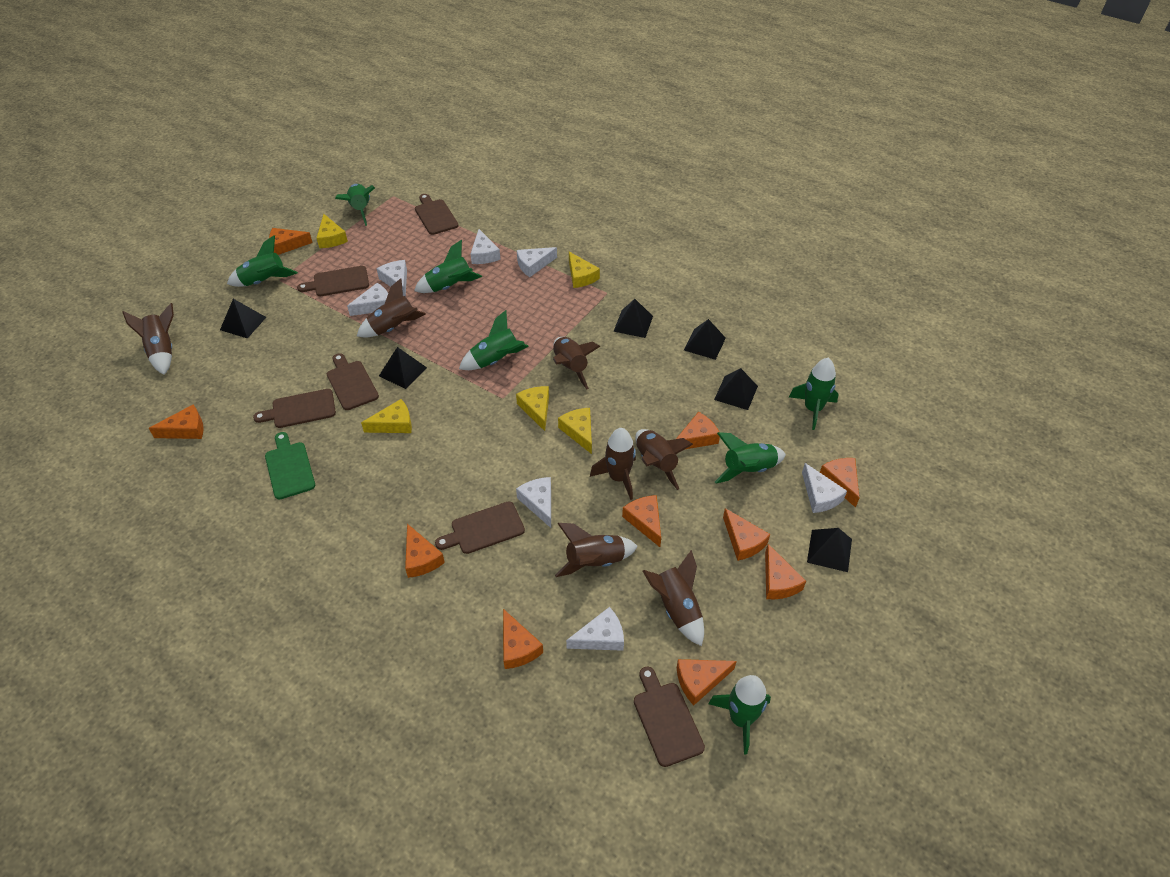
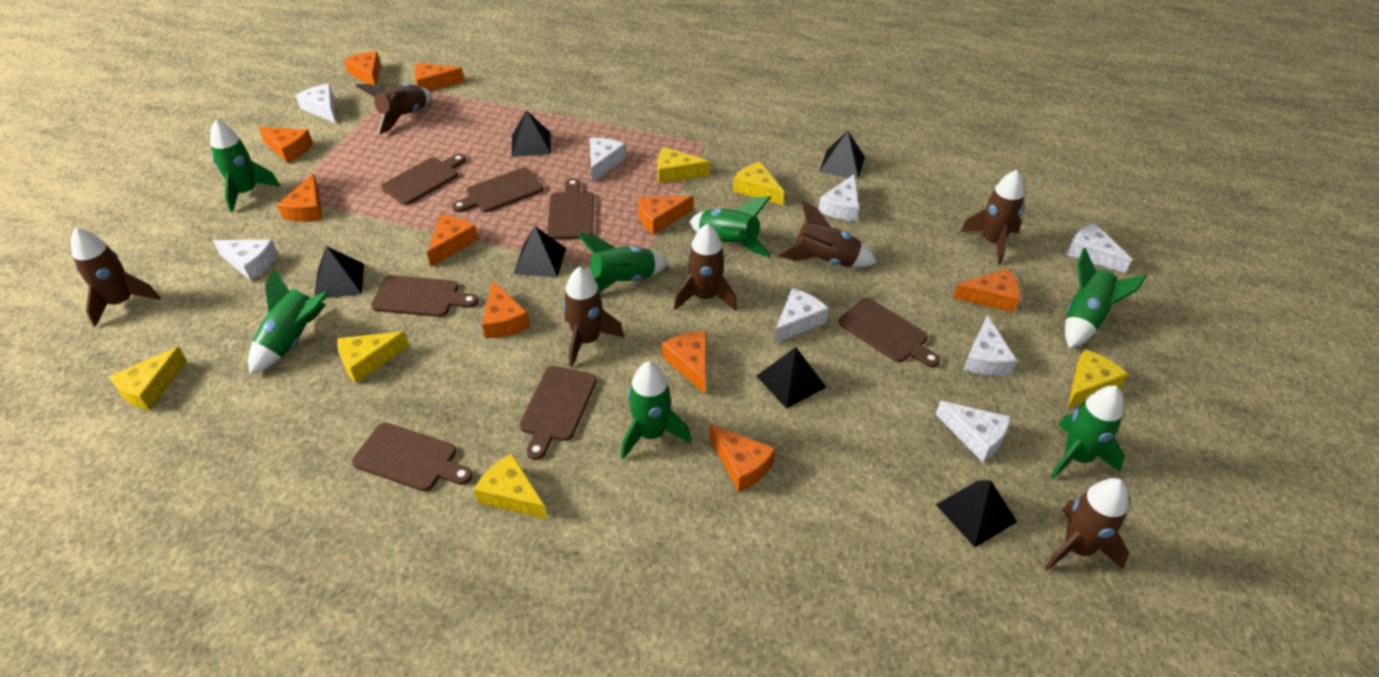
brown cutting board: [253,389,336,428] [297,266,369,296] [327,353,379,410] [415,194,459,235] [435,501,525,554] [634,666,705,767] = 6 -> [352,422,472,491] [371,275,478,317] [381,154,466,205] [452,168,544,212] [519,366,597,460] [547,178,594,239] [839,298,940,367] = 7
green cutting board: [265,432,315,500] = 1 -> none = 0
white cheese: [347,283,388,316] [377,260,407,297] [471,229,500,264] [516,477,551,528] [517,247,557,277] [566,607,624,651] [802,463,847,513] = 7 -> [213,240,278,281] [296,84,335,123] [590,138,626,182] [774,288,829,344] [819,174,859,222] [936,401,1011,462] [964,315,1017,376] [1066,224,1132,273] = 8
yellow cheese: [317,214,348,248] [361,399,412,433] [516,386,549,431] [558,408,592,454] [569,252,600,288] = 5 -> [109,347,187,411] [337,331,409,383] [474,454,547,519] [657,147,710,183] [733,161,784,205] [1068,349,1128,408] = 6

